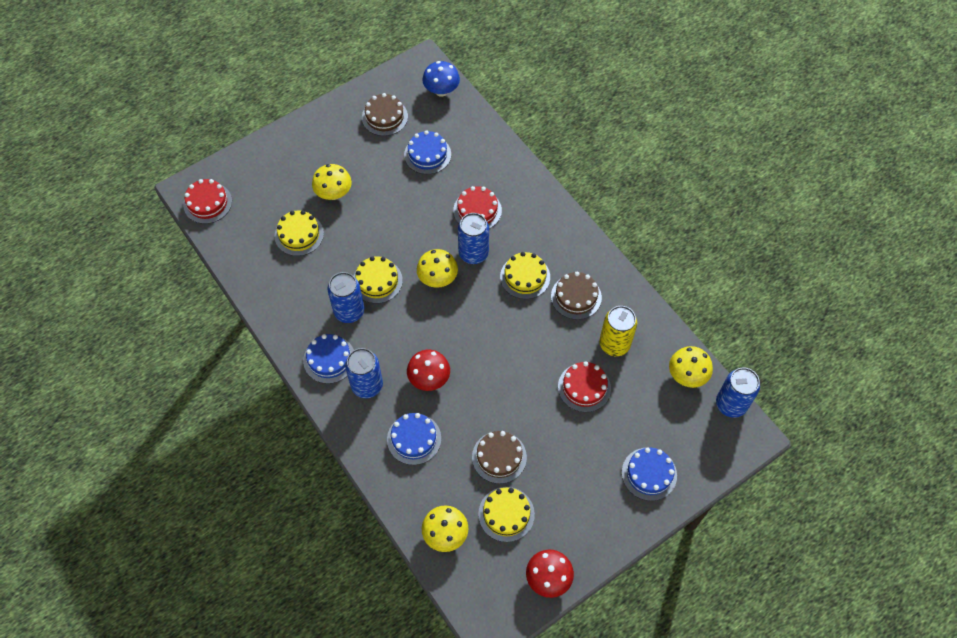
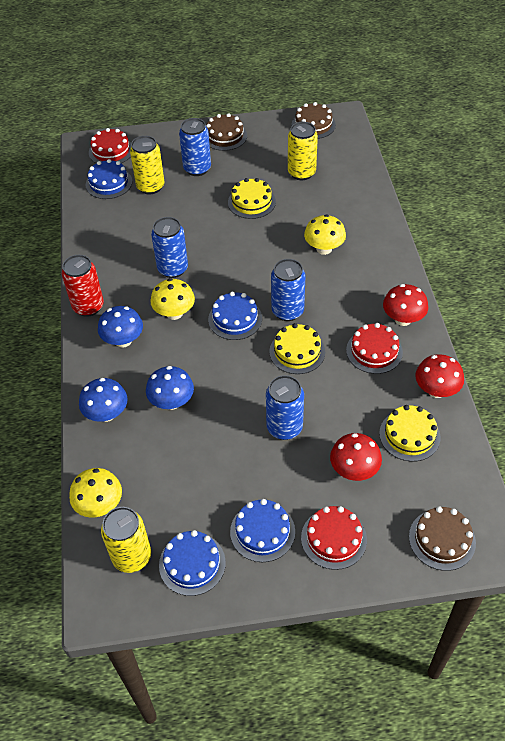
blue mushroom: [422,61,460,97] = 1 -> [79,378,128,422] [98,306,143,348] [146,366,194,410] = 3
red can: none = 0 -> [62,255,104,317] = 1
red mushroom: [407,350,450,391] [526,550,574,598] = 2 -> [330,433,382,481] [383,284,428,326] [415,354,464,398] = 3
yellow cake: [275,210,324,256] [353,256,403,304] [478,487,535,542] [500,252,550,299] = 4 -> [228,178,276,219] [269,323,325,374] [379,405,441,462] = 3
yellow can: [599,306,637,356] = 1 -> [101,507,151,573] [130,136,164,194] [288,122,318,180] = 3
yellow mushroom: [312,164,352,200] [417,249,458,288] [422,505,468,552] [669,346,713,388] = 4 -> [69,468,122,518] [151,278,195,320] [304,214,346,255] = 3

